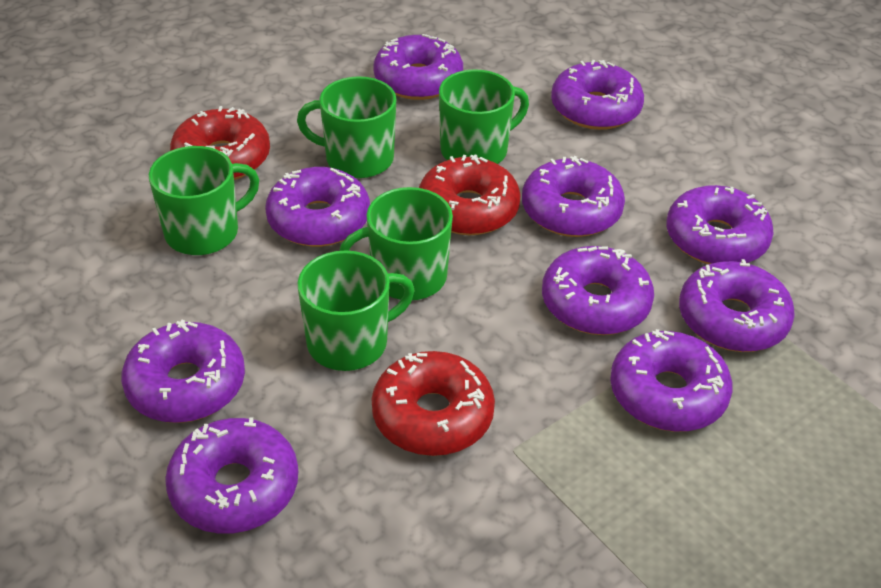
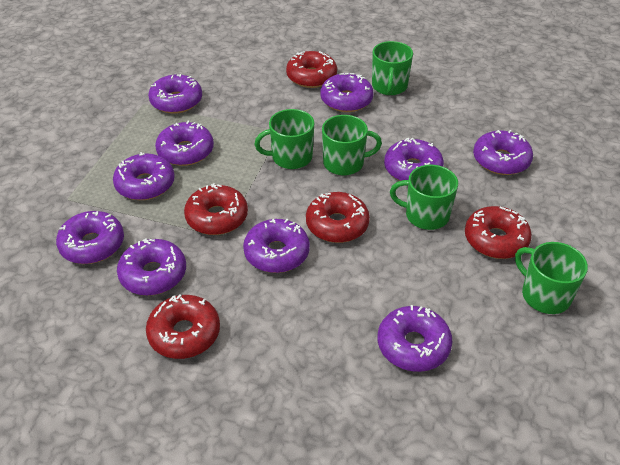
red donut: [170,106,270,180] [372,351,495,456] [419,154,521,235] = 3 -> [146,294,220,359] [184,183,248,235] [286,51,337,88] [306,192,370,243] [465,206,532,259] = 5

